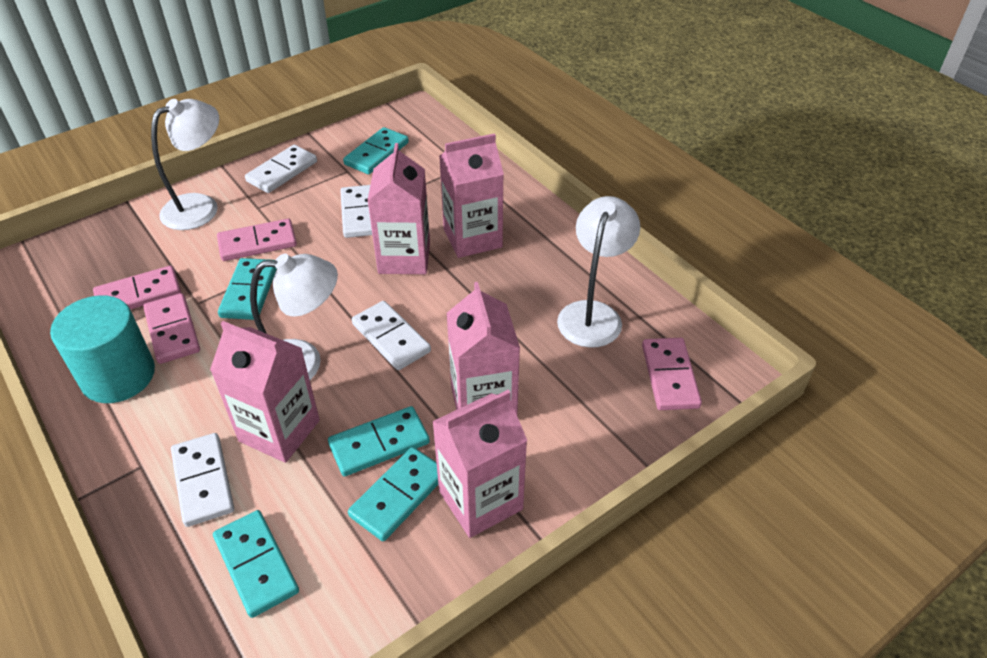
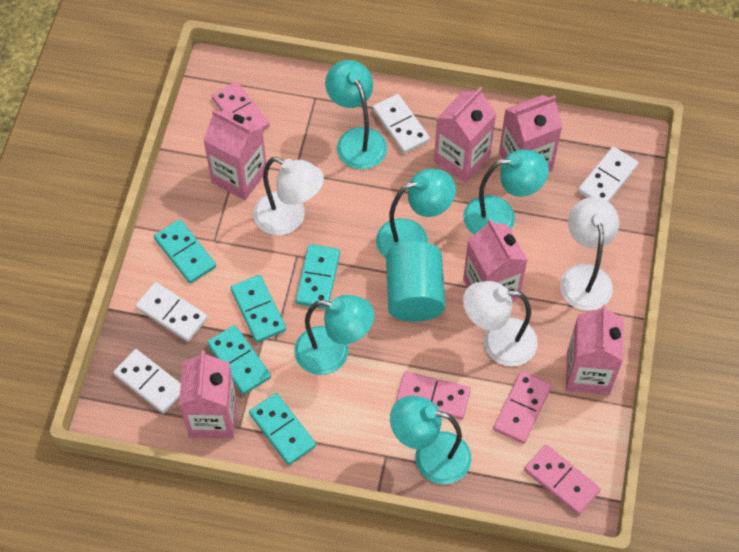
pink carton: [210,321,320,463] [367,143,430,274] [432,389,527,538] [439,133,504,258] [447,282,520,414] = 5 -> [179,351,237,438] [203,109,266,200] [434,87,496,183] [463,219,528,301] [499,95,562,171] [566,304,624,395] = 6
turquoise lamp: none = 0 -> [294,295,374,375] [325,60,387,169] [376,169,456,258] [390,396,471,484] [463,149,549,234] = 5

